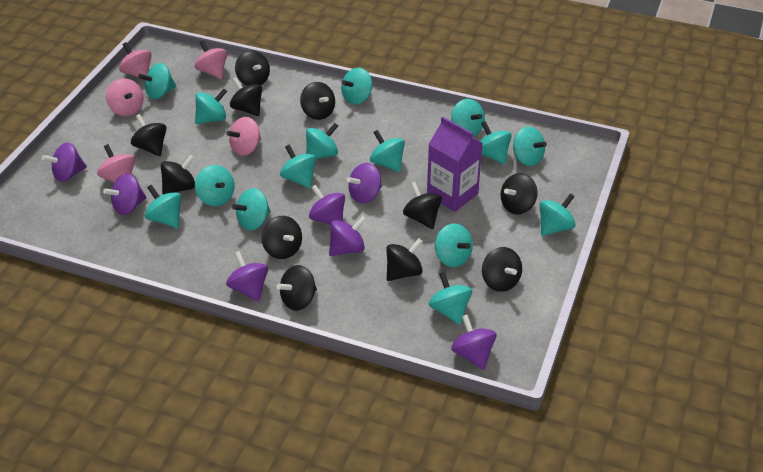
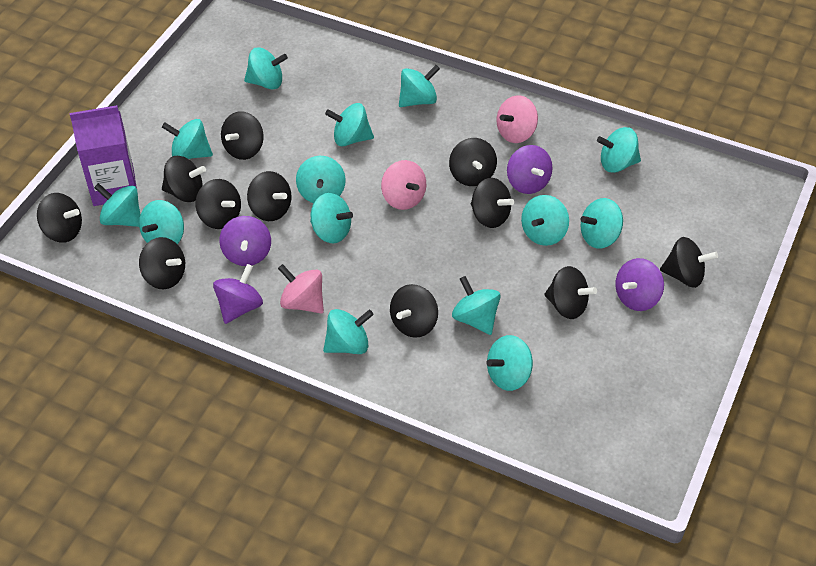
pink spinning top: [97,144,135,183] [106,79,144,116] [119,42,152,80] [195,40,227,79] [226,117,261,156] = 5 -> [278,264,324,314] [381,160,426,210] [496,95,538,143] = 3
purple spinning top: [42,142,87,182] [103,174,147,215] [226,251,268,302] [309,185,345,225] [329,216,367,256] [347,163,382,204] [451,315,497,370] = 7 -> [213,264,263,324] [219,216,271,266] [507,145,553,194] [615,258,664,311] = 4
turquoise spinning top: [138,63,176,99] [145,185,182,228] [195,89,227,124] [195,165,235,206] [232,188,271,230] [280,144,316,188] [306,123,338,159] [341,68,372,105] [370,130,405,172] [429,271,472,325] [435,223,473,267] [451,99,485,136] [480,121,512,165] [513,126,547,166] [540,193,576,236] = 15 -> [94,183,141,227] [139,200,184,244] [162,119,213,159] [244,47,288,89] [296,156,346,203] [310,193,353,243] [323,309,374,354] [325,103,374,146] [399,65,440,107] [452,276,501,335] [486,335,533,391] [521,195,569,246] [581,198,623,249] [597,127,641,173] = 14

